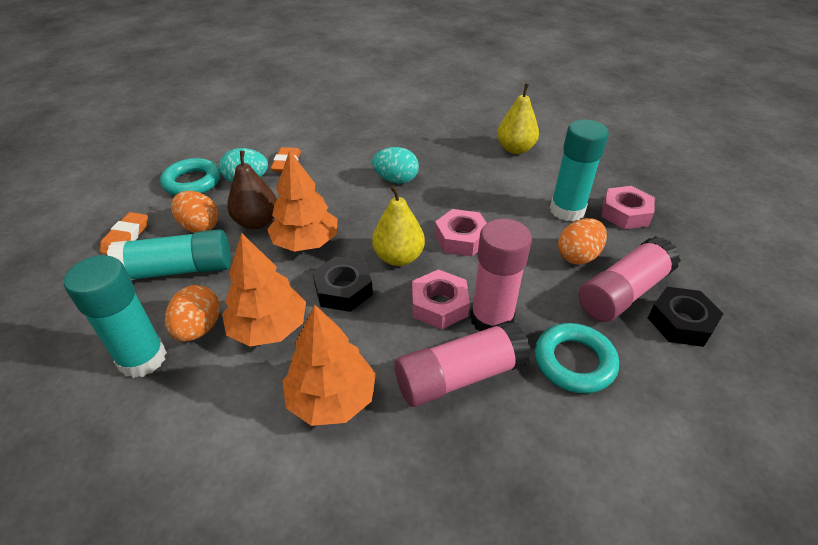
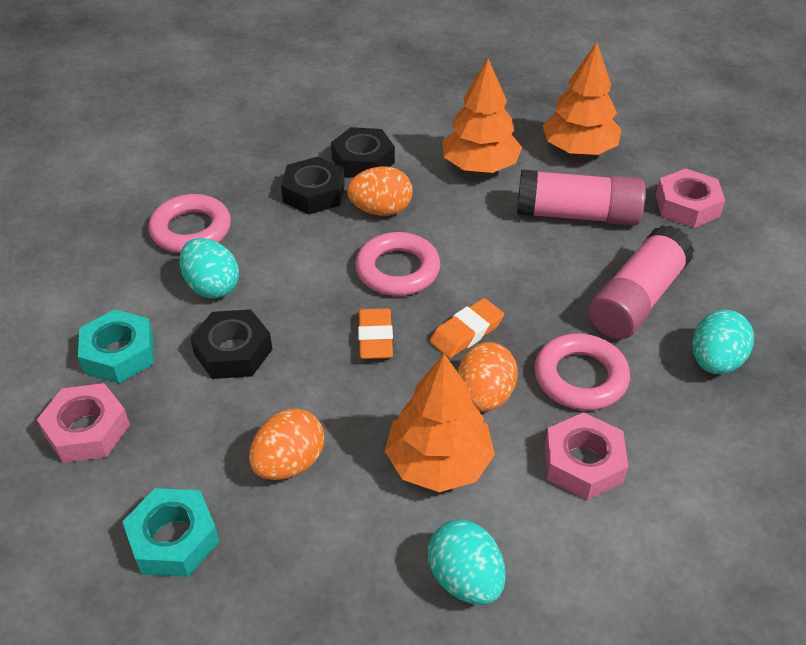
black nut: [312,256,373,312] [648,287,724,347] = 2 -> [190,309,273,379] [281,157,345,214] [331,127,395,178] = 3
brown pear: [227,151,277,229] = 1 -> none = 0
pink glue stick: [395,320,531,407] [471,219,532,331] [579,236,681,322] = 3 -> [517,169,646,226] [588,225,695,339] = 2
pink ring: none = 0 -> [148,194,231,253] [355,232,440,296] [534,333,630,411] = 3
turquoise egg: [219,148,268,182] [372,147,419,184] = 2 -> [179,238,239,299] [428,520,506,605] [692,310,754,374] = 3
turquoise glue stick: [64,255,167,378] [107,229,231,280] [550,119,609,221] = 3 -> none = 0
turquoise nut: none = 0 -> [78,309,154,383] [122,488,220,577] = 2
turquoise ring: [160,158,220,195] [535,323,619,394] = 2 -> none = 0
yellow pear: [372,185,425,266] [497,83,539,154] = 2 -> none = 0

